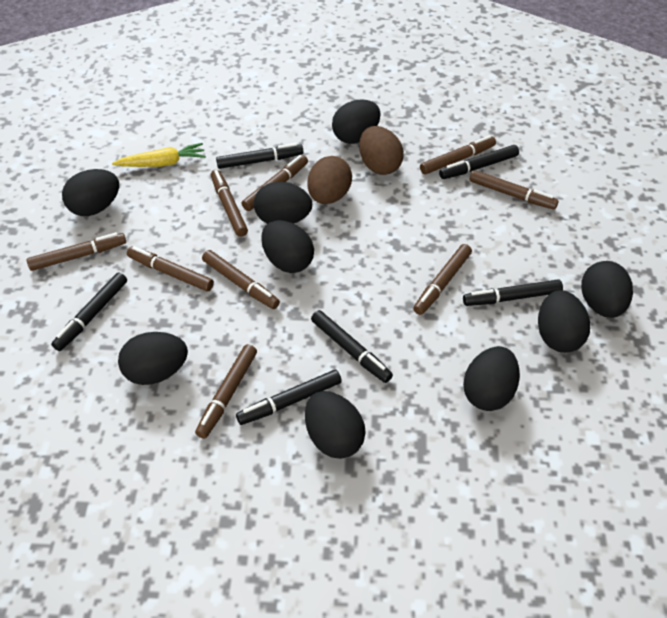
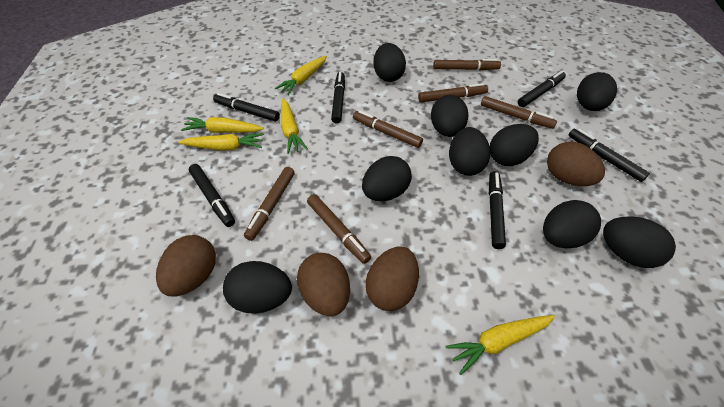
brown egg: [307,156,352,204] [359,126,404,175] = 2 -> [156,235,216,297] [297,253,350,316] [366,247,419,311] [547,142,605,186] = 4
brown marker: [27,232,126,271] [127,246,214,292] [195,344,257,439] [202,250,280,309] [211,170,248,237] [242,155,308,211] [413,244,472,315] [420,135,496,175] [470,170,559,210] = 9 -> [244,167,295,241] [307,194,371,264] [353,110,423,148] [418,83,488,103] [433,59,501,70] [481,96,557,129] = 6
yellow carrot: [112,143,206,167] = 1 -> [178,133,264,151] [181,117,264,133] [275,56,327,95] [281,99,308,154] [445,315,555,375] = 5

